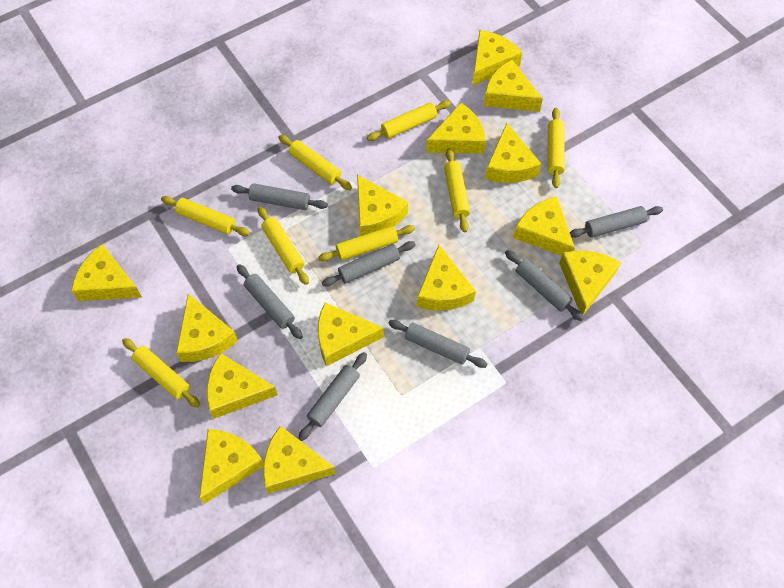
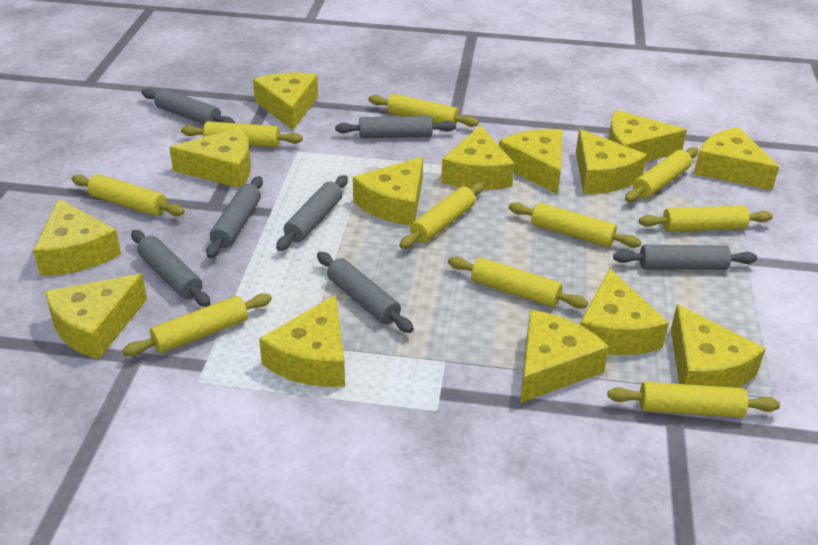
yellow rolling pin: [122,338,200,408] [161,196,250,236] [258,207,309,285] [279,135,352,190] [318,225,415,261] [367,100,451,141] [444,148,470,233] [548,108,565,188] = 8 -> [71,174,185,216] [122,294,272,356] [181,121,303,148] [368,94,479,127] [399,182,484,249] [448,257,588,308] [509,202,642,248] [608,382,780,417] [625,147,698,202] [639,206,773,232] = 10

